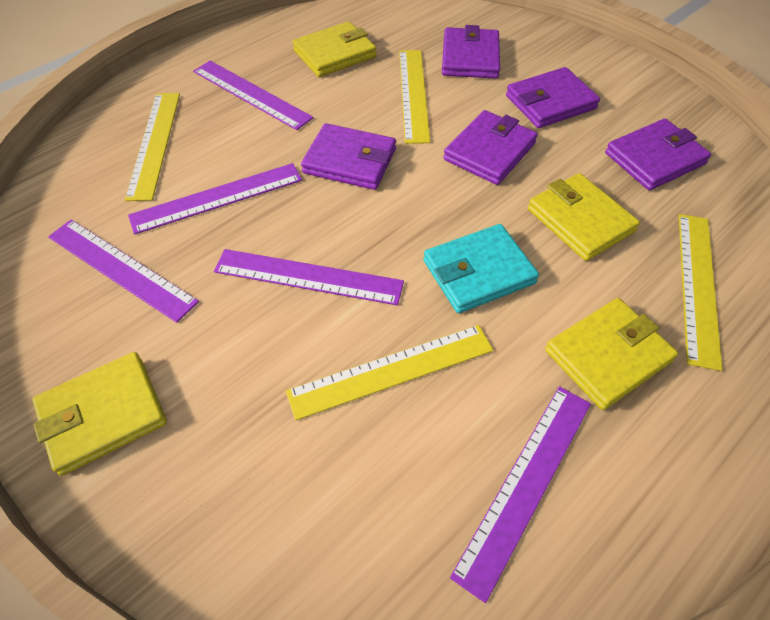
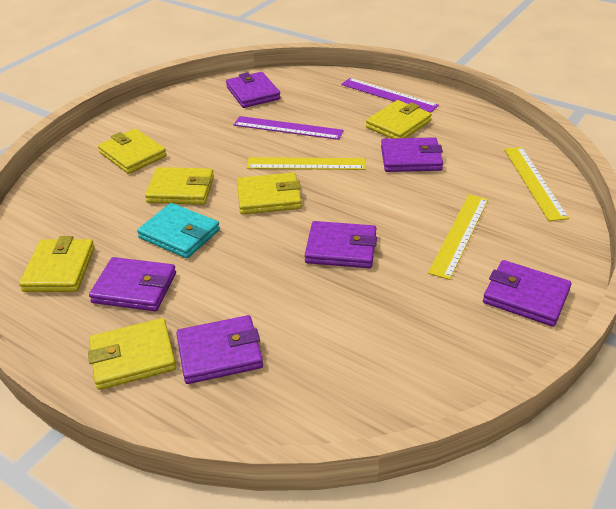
purple ruler: [48,220,199,323] [128,163,302,234] [193,61,313,130] [214,249,404,305] [450,386,591,603] = 5 -> [234,116,344,140] [341,78,439,113] = 2
purple wallet: [301,123,396,190] [442,25,500,79] [443,110,538,185] [506,67,600,128] [605,119,711,190] = 5 -> [89,257,176,311] [177,315,263,384] [226,72,281,108] [305,221,377,268] [381,137,443,172] [483,260,571,327] = 6
yellow ruler: [125,93,180,201] [286,325,493,420] [399,50,430,144] [679,214,722,371] = 4 -> [247,157,366,170] [428,194,488,280] [504,147,569,221] = 3
yellow wallet: [32,352,167,476] [292,21,377,77] [528,173,640,261] [545,298,678,410] = 4 -> [19,236,95,292] [88,318,176,390] [98,129,167,174] [145,167,214,205] [237,173,301,215] [366,100,432,138] = 6

